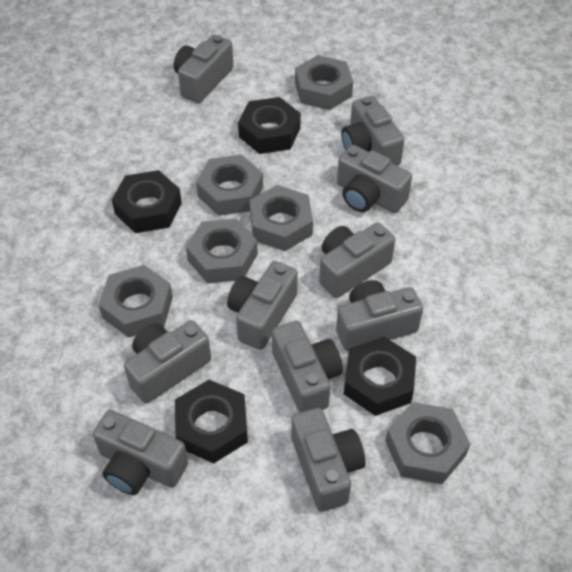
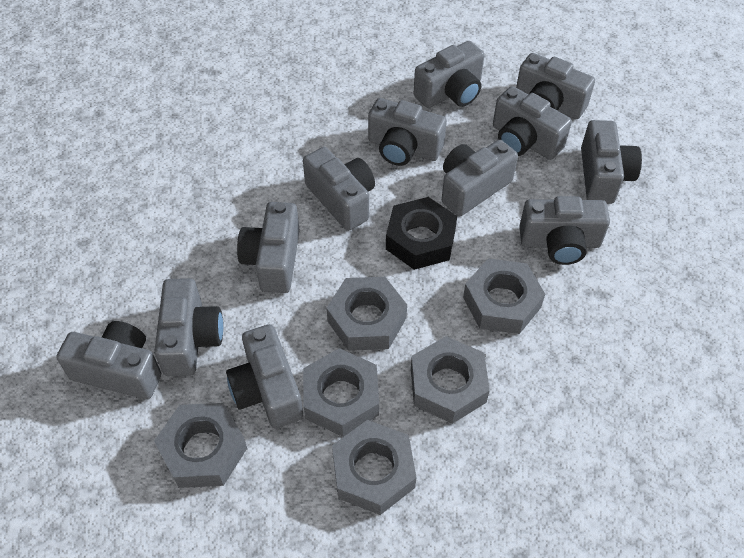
black nut: [112,170,182,233] [175,380,248,463] [238,97,301,154] [344,337,416,416] = 4 -> [386,197,457,270] = 1
grey camera: [93,410,188,495] [124,320,211,404] [174,35,233,103] [227,261,298,350] [272,321,343,413] [291,408,366,512] [319,223,395,298] [336,280,423,351] [337,145,412,213] [341,96,404,166] = 10 -> [56,321,161,399] [154,278,223,376] [226,324,303,428] [237,202,300,293] [303,147,375,231] [368,98,447,166] [414,41,485,108] [442,140,518,216] [493,86,572,160] [516,53,595,119] [519,196,610,265] [581,120,642,204] = 12

